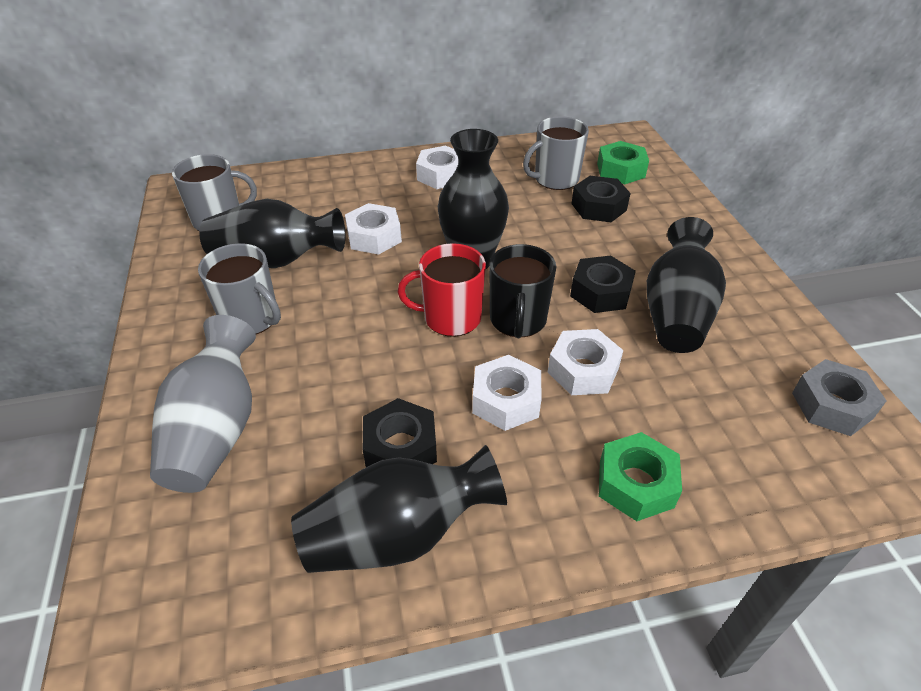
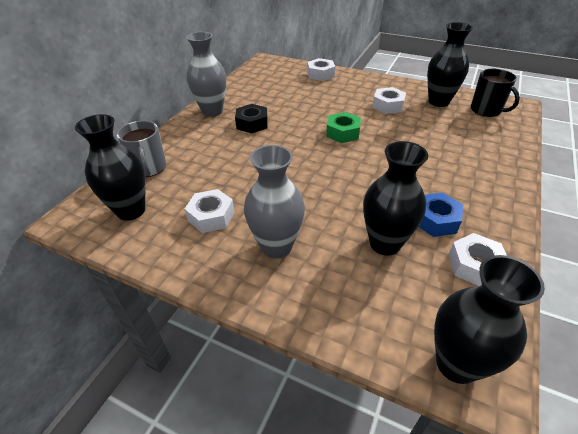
black nut: [363,398,437,467] [570,256,636,313] [571,176,631,222] = 3 -> [235,104,268,134] = 1
blue nut: none = 0 -> [419,193,463,237] = 1
green nut: [597,141,649,184] [599,432,682,521] = 2 -> [326,112,361,143] = 1
grey mug: [172,154,257,231] [198,243,281,334] [523,116,589,190] = 3 -> [116,121,166,177] = 1
grey nut: [792,359,887,436] = 1 -> none = 0
grey vase: [150,315,256,493] = 1 -> [186,32,226,117] [244,145,305,259] = 2
red mug: [398,243,486,337] = 1 -> none = 0

